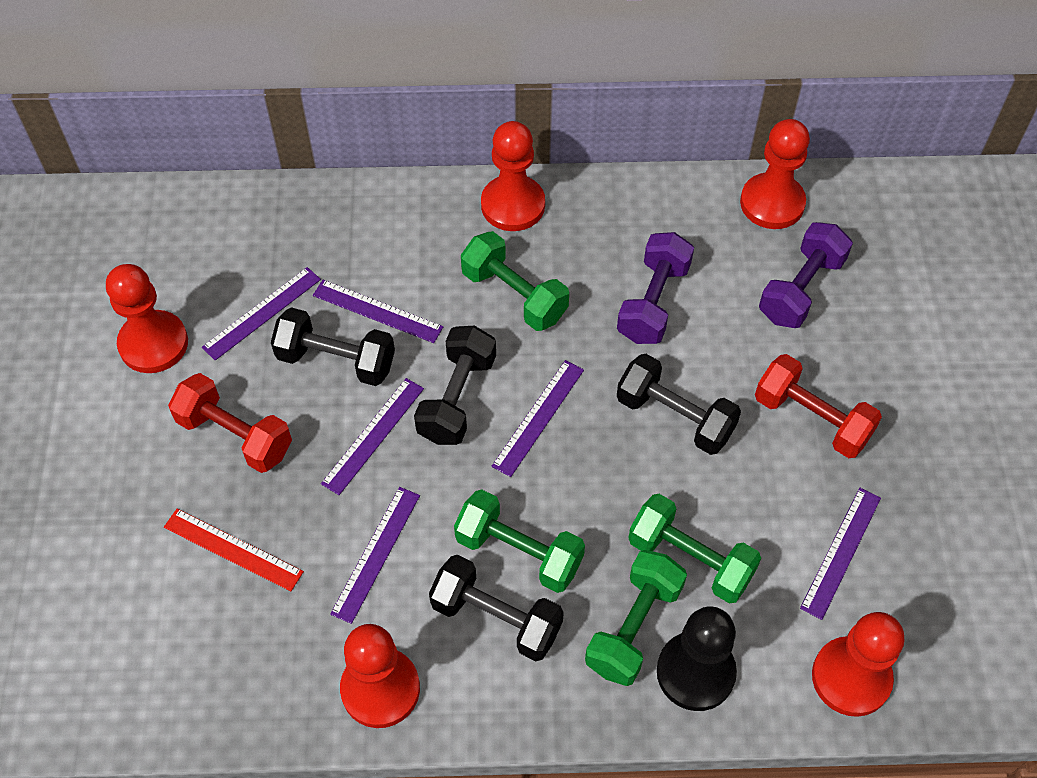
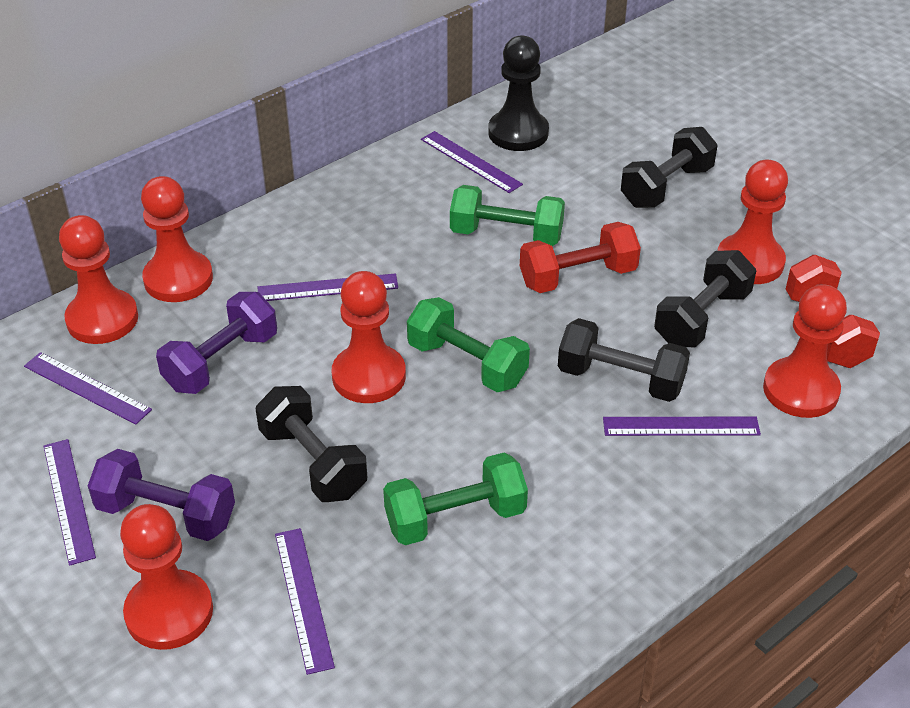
green dumbbell: [454,489,585,593] [461,231,569,331] [585,550,687,686] [628,494,761,604] = 4 -> [383,452,528,545] [407,297,530,392] [450,185,565,246] = 3
red pawn: [106,264,188,373] [340,624,420,728] [481,121,545,231] [740,119,810,229] [812,612,904,717] = 5 -> [59,215,138,344] [120,504,213,650] [141,176,213,302] [332,271,406,403] [717,160,788,284] [763,284,847,418] = 6
red ruler: [164,509,304,591] = 1 -> none = 0

